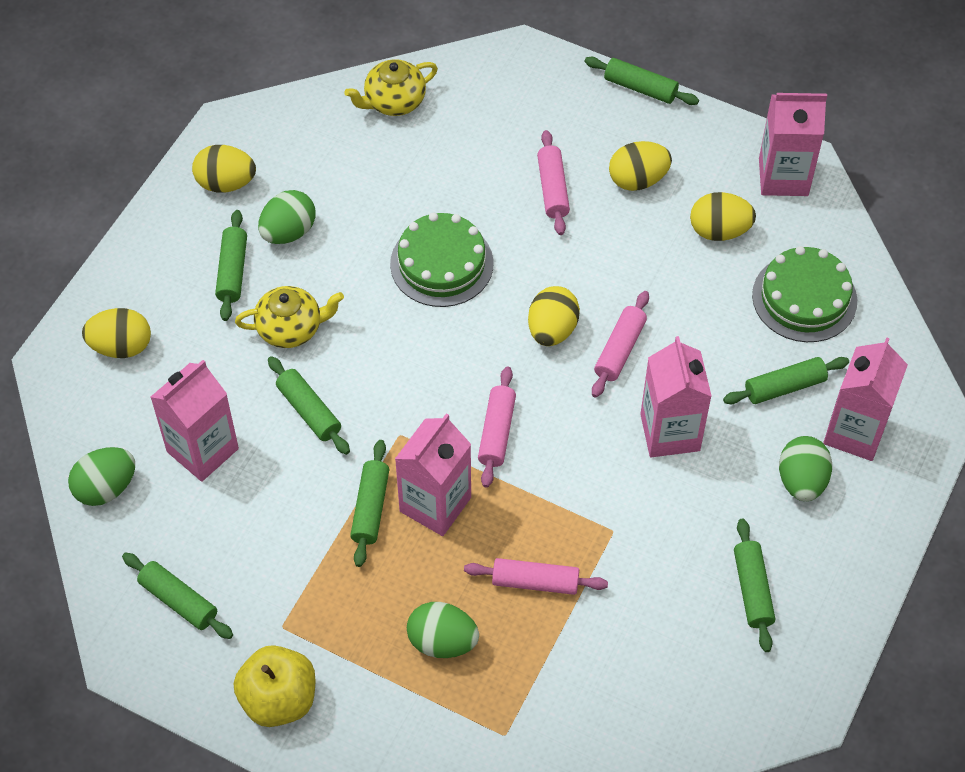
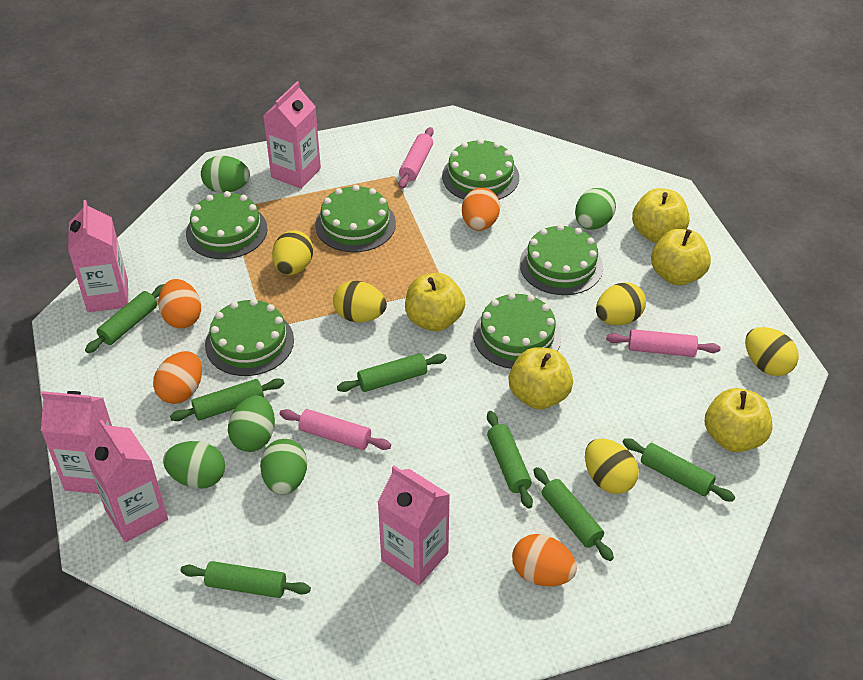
green cake: [390,213,494,307] [752,246,857,342] = 2 -> [186,191,268,259] [205,299,294,376] [315,185,396,252] [442,139,519,200] [473,293,561,369] [520,224,603,295] = 6
green egg: [68,447,135,506] [258,190,316,244] [407,602,479,658] [779,436,832,501] = 4 -> [163,441,225,488] [201,156,250,193] [228,396,275,452] [260,439,307,495] [575,188,616,230] = 5
orange egg: none = 0 -> [153,351,202,404] [158,279,201,328] [462,188,500,231] [512,534,577,586] = 4
pink rolling pin: [464,558,608,595] [478,366,516,488] [537,130,570,235] [592,291,649,398] = 4 -> [280,409,391,450] [398,127,434,189] [606,329,721,357] = 3
yellow apple: [234,645,315,727] = 1 -> [405,273,465,331] [509,347,573,409] [632,188,690,243] [651,229,711,286] [705,388,772,452] = 5
yellow teapot: [235,286,344,348] [344,59,438,116] = 2 -> none = 0

